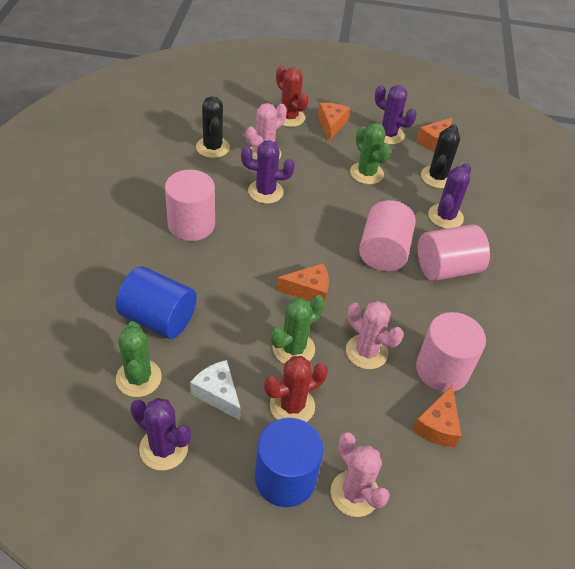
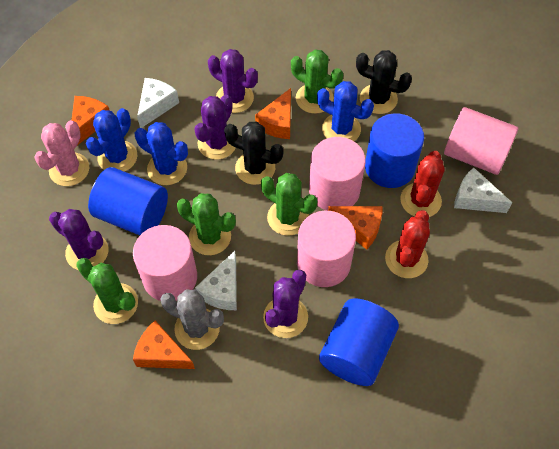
blue cactus: none = 0 -> [86,108,137,172] [135,122,188,185] [317,81,374,141] = 3
blue cylinder: [116,266,197,339] [255,418,324,507] = 2 -> [88,167,168,236] [319,298,399,386] [365,113,424,188] = 3
green cactus: [116,321,162,397] [271,295,325,364] [350,123,391,185] = 3 -> [76,258,138,324] [177,193,236,255] [261,173,317,236] [291,49,343,114] = 4
grey cactus: none = 0 -> [160,289,224,350] = 1
pink cactus: [246,103,287,160] [331,432,390,517] [346,301,404,369] = 3 -> [34,120,89,186] = 1
white cheese: [190,360,241,420] = 1 -> [137,78,179,128] [195,251,237,310] [454,168,512,213] = 3

